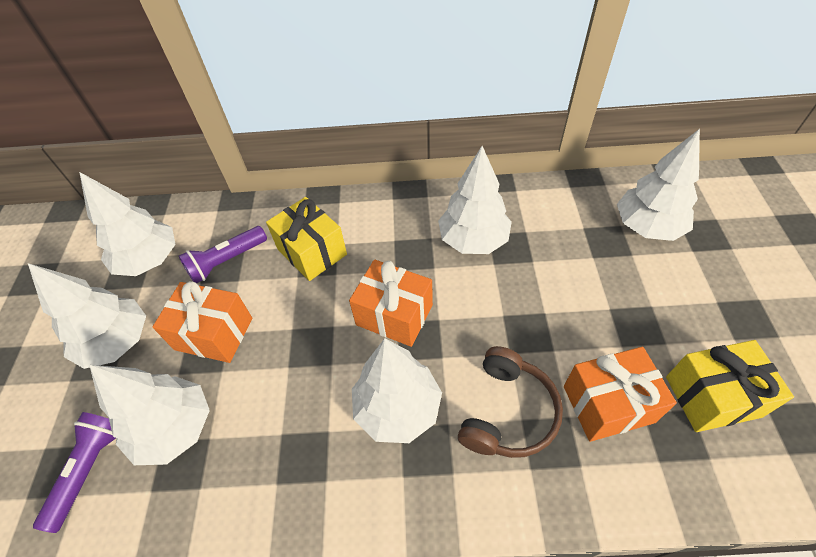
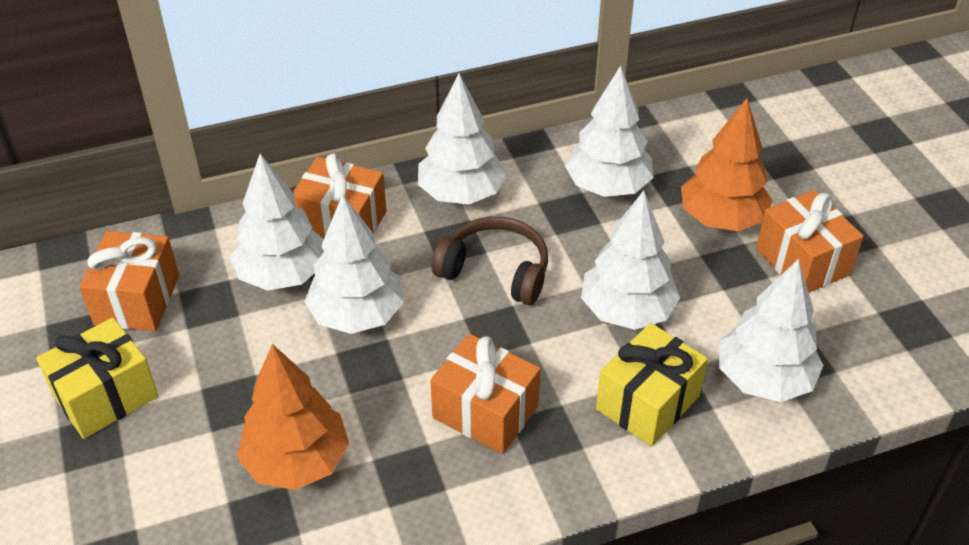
orange gift: [152,281,252,363] [349,260,433,347] [564,347,677,442] = 3 -> [79,231,179,331] [293,153,387,239] [430,334,541,454] [756,190,864,293] = 4
orange tree: none = 0 -> [237,344,349,490] [681,98,773,231] = 2
purple flashlight: [33,412,116,533] [179,226,267,283] = 2 -> none = 0

